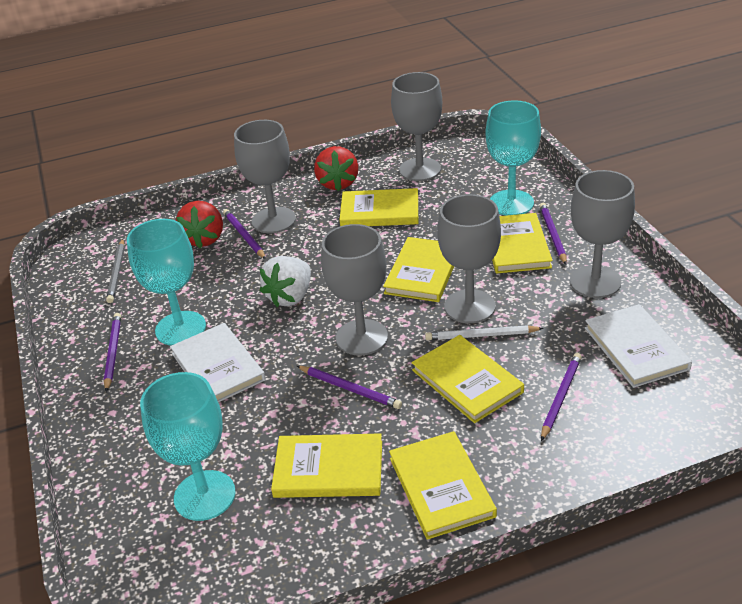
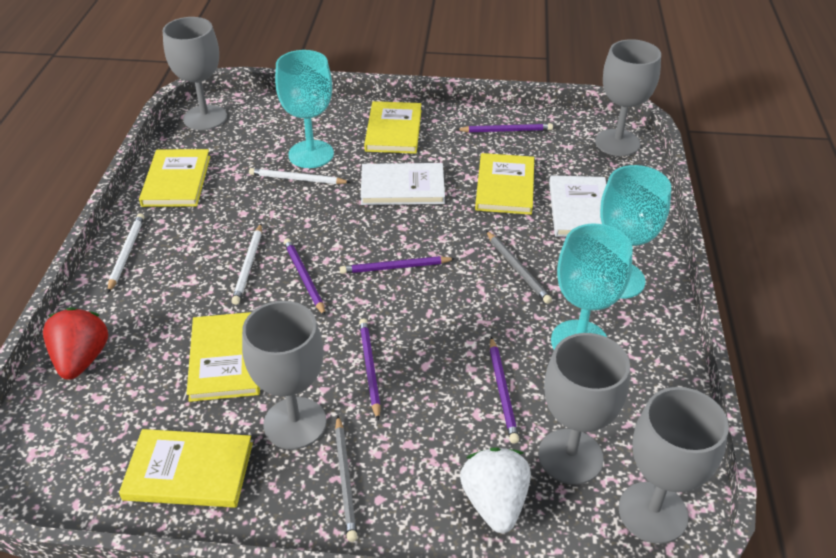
grey pencil: [106,239,125,303] = 1 -> [335,416,357,542] [486,231,552,304] = 2
red strawberry: [176,201,223,248] [314,146,358,191] = 2 -> [43,307,108,380] = 1
white pencil: [425,325,544,340] = 1 -> [107,213,144,293] [232,224,262,305] [249,168,350,184] = 3
yellow book: [271,433,382,498] [339,188,418,226] [383,237,454,302] [389,431,497,540] [412,335,524,423] [492,213,553,273] = 6 -> [119,429,253,508] [139,149,210,207] [186,312,260,402] [364,101,421,154] [475,153,534,215] = 5

